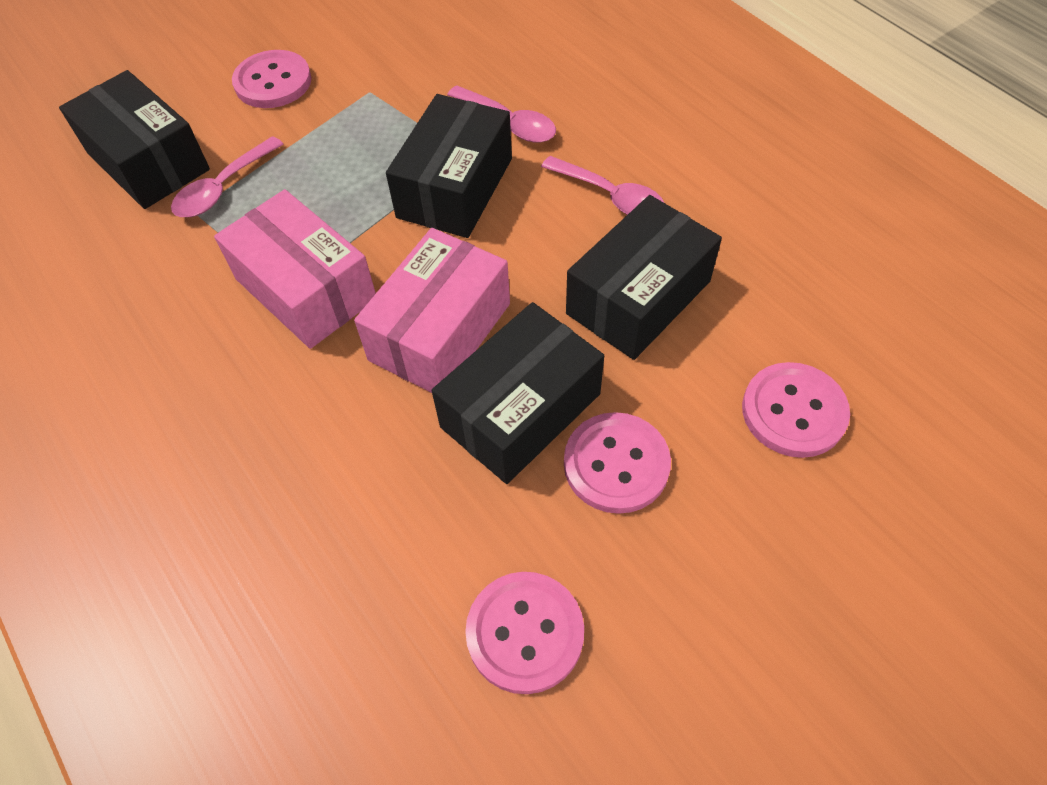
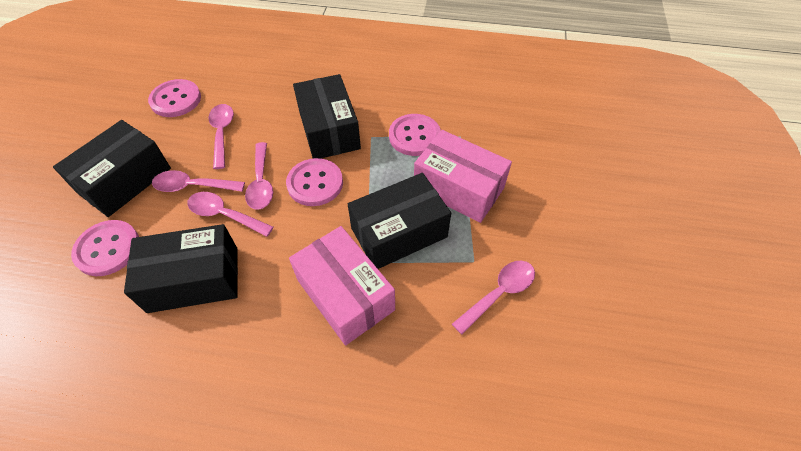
pink spoon: [171,136,283,217] [447,86,556,143] [541,156,664,215] = 3 -> [152,170,245,192] [187,192,274,237] [208,104,234,169] [245,142,273,210] [452,261,535,335] = 5

